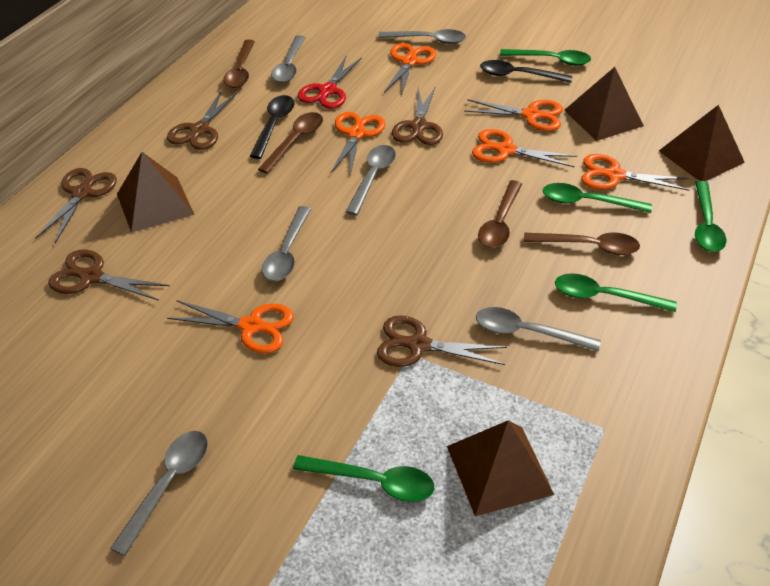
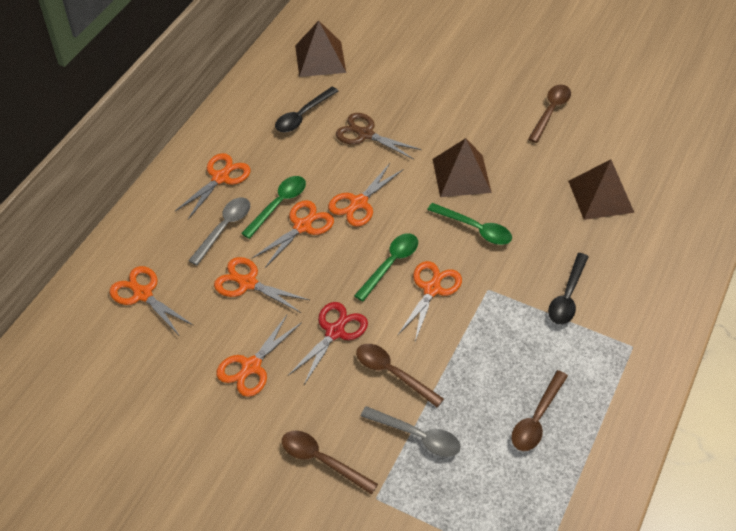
brown pyramid: [117,152,194,233] [447,420,554,516] [564,67,644,141] [659,105,745,181] = 4 -> [295,21,346,77] [433,138,492,197] [568,159,635,220] = 3
brown scissors: [35,168,117,243] [48,249,170,301] [167,91,237,150] [377,315,507,367] [392,88,443,145] = 5 -> [336,113,421,160] = 1
green spoon: [293,455,434,502] [500,49,591,66] [543,183,652,213] [555,273,677,312] [695,181,726,252] = 5 -> [241,176,306,239] [354,233,418,301] [427,203,512,245] = 3
grey spoon: [110,431,208,556] [262,206,311,281] [271,35,306,83] [346,145,396,215] [378,29,466,44] [476,307,601,351] = 6 -> [188,197,250,265] [361,406,461,457] = 2
orange scissors: [167,300,294,354] [331,112,385,175] [384,43,436,96] [464,99,563,131] [472,129,577,167] [581,154,689,191] = 6 -> [110,266,194,335] [174,153,251,219] [214,257,309,313] [216,315,302,397] [252,200,334,268] [328,163,403,227] [398,261,462,341] = 7

